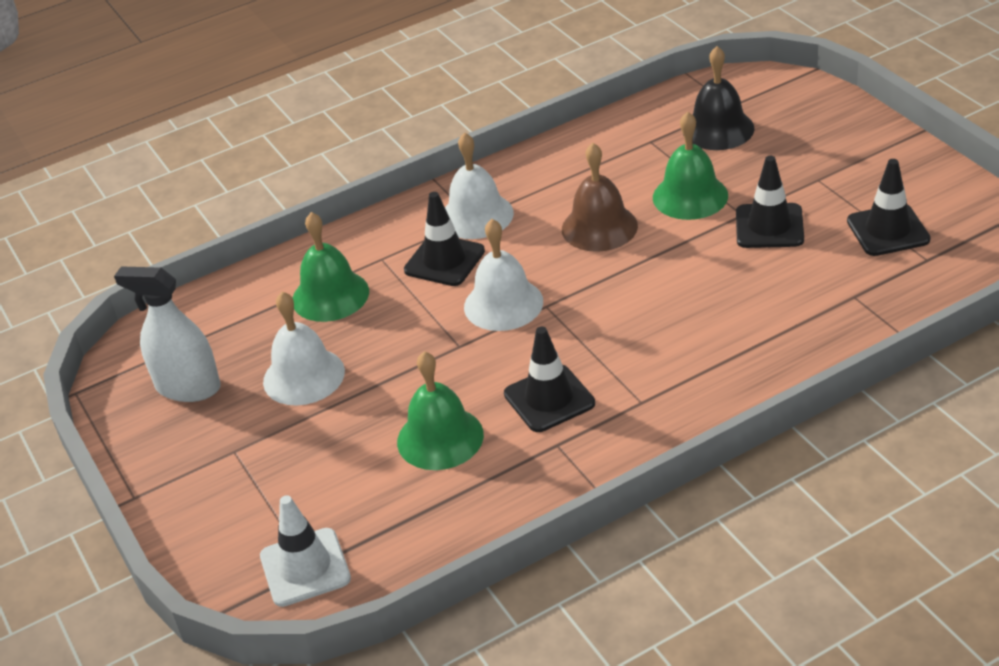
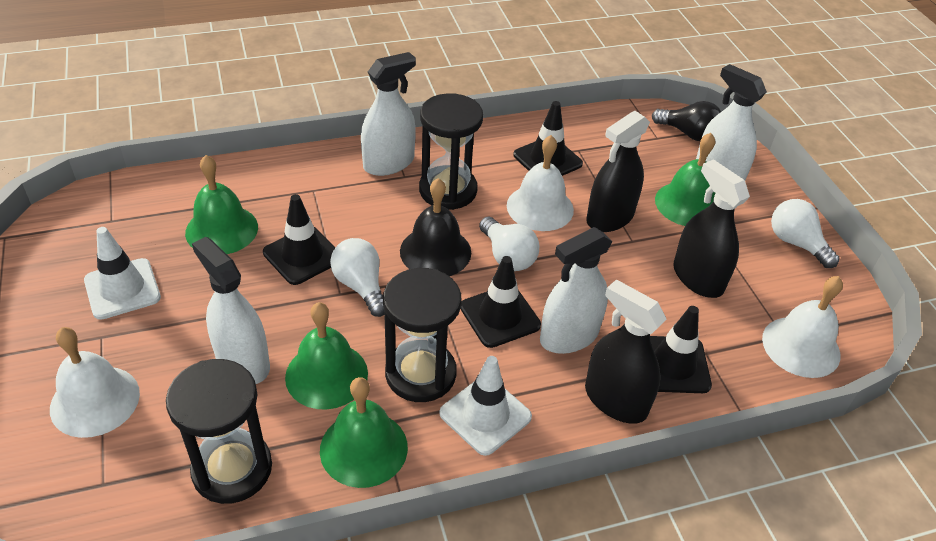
black hourglass: none = 0 -> [166,359,272,504] [383,268,461,402] [419,93,483,210] = 3
black light bulb: none = 0 -> [652,101,721,141] = 1
black spray bottle: none = 0 -> [585,280,667,424] [586,111,650,232] [673,159,750,298] = 3
brown bell: [562,143,638,252] = 1 -> none = 0
green bell: [293,212,369,322] [397,351,484,470] [653,112,728,220] = 3 -> [185,155,258,254] [285,302,368,409] [320,377,408,488] [655,133,716,226] = 4
white light bulb: none = 0 -> [330,238,384,317] [479,217,539,271] [771,199,839,268] = 3
white spray bottle: [114,266,221,402] = 1 -> [192,237,270,384] [361,52,416,176] [540,227,612,354] [696,64,767,180] = 4
white traffic cone: [260,495,351,607] = 1 -> [84,227,161,320] [439,356,532,456] = 2

